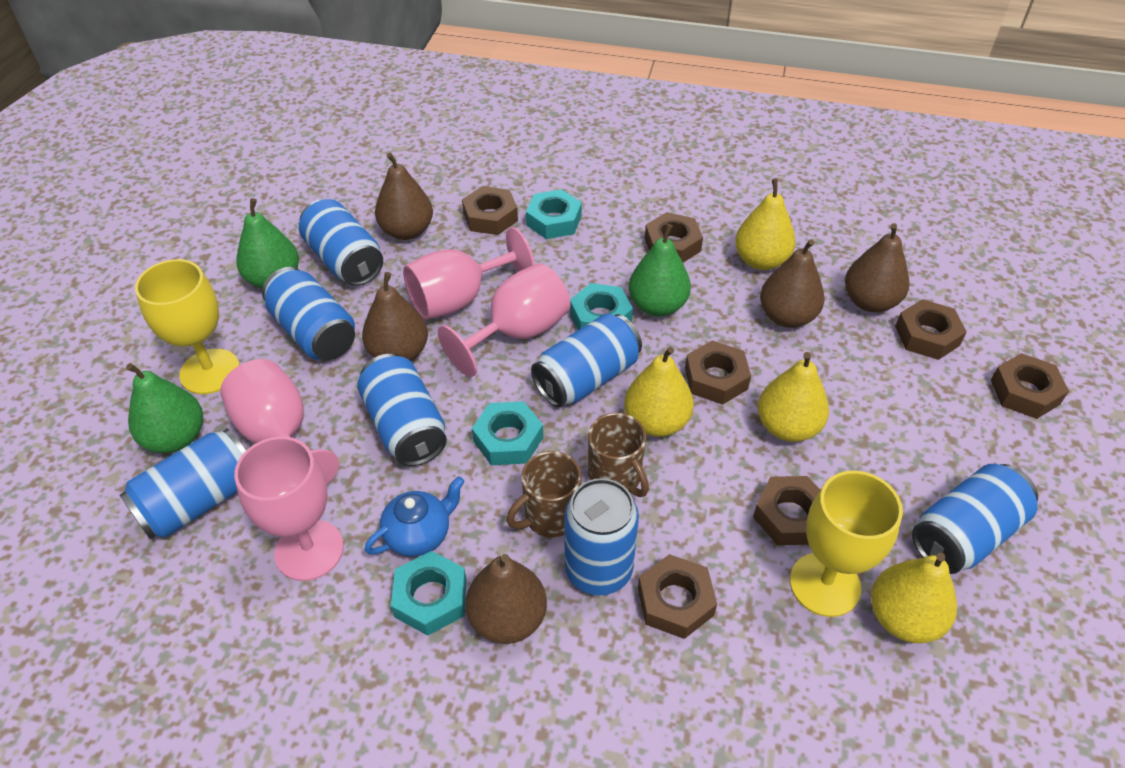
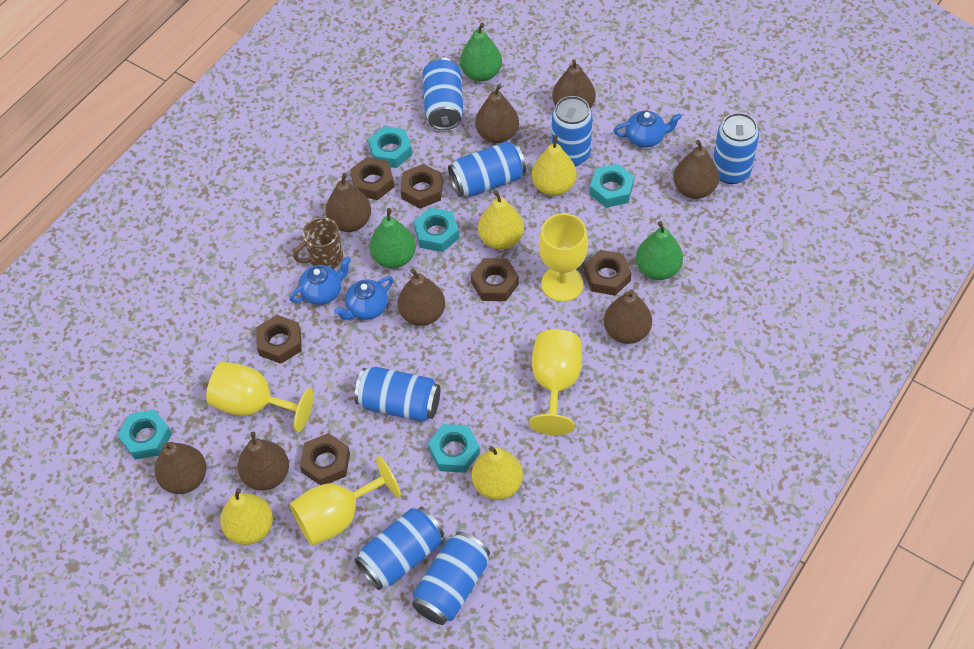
blue teapot: [365,476,465,557] = 1 -> [289,256,351,305] [334,276,393,320] [614,111,682,148] = 3
brown mug: [507,451,582,538] [588,413,649,497] = 2 -> [293,217,343,269] = 1
brown nut: [462,186,518,235] [638,554,717,639] [645,212,703,263] [685,340,751,405] [753,476,820,545] [895,299,967,360] [991,353,1069,419] = 7 -> [256,315,302,364] [300,433,350,485] [350,157,394,200] [400,164,443,209] [471,258,519,301] [584,250,632,296] = 6
brown pear: [362,272,428,361] [375,153,433,240] [465,554,547,644] [760,239,825,328] [845,223,909,312] = 5 -> [155,442,206,494] [238,432,289,491] [326,173,371,232] [398,269,445,326] [475,84,519,143] [552,59,596,108] [604,289,652,344] [673,140,719,199] = 8
pink goblet: [220,359,339,484] [234,436,344,581] [403,227,535,320] [438,263,571,377] = 4 -> none = 0
turquoise nut: [391,551,467,636] [472,401,543,465] [526,189,582,239] [570,283,633,330] = 4 -> [118,410,172,460] [368,126,412,168] [414,207,459,252] [428,424,480,473] [590,164,634,208] = 5
yellow goblet: [135,259,240,394] [790,471,903,617] = 2 -> [206,362,314,432] [290,456,401,546] [529,329,582,435] [539,213,588,302] = 4

